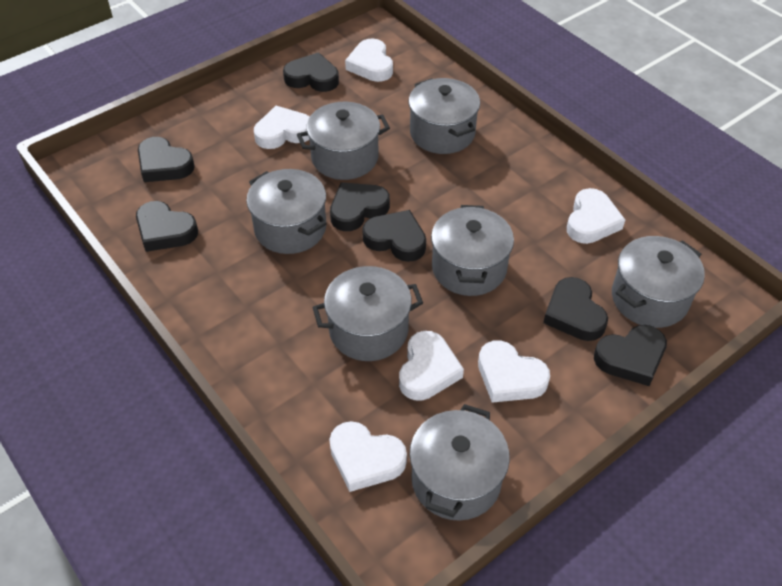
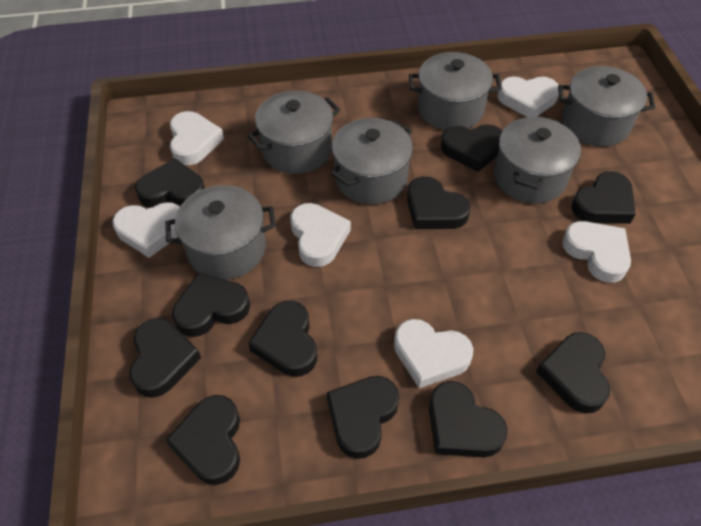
black heart: [136,201,198,252] [138,137,195,182] [283,52,339,92] [330,182,390,231] [362,210,426,262] [543,277,608,341] [594,325,667,386] = 7 -> [129,318,201,398] [135,158,205,208] [166,395,240,485] [172,273,250,337] [248,301,317,377] [327,376,400,459] [407,176,471,229] [429,381,508,457] [441,124,503,172] [536,332,610,414] [571,171,635,224] = 11
grey pot: [246,169,327,254] [297,102,390,180] [312,266,423,361] [409,78,480,154] [410,404,510,521] [431,205,514,296] [612,236,705,328] = 7 -> [165,185,276,280] [248,90,340,174] [330,118,413,205] [409,52,502,130] [494,116,581,204] [558,66,655,147] = 6

